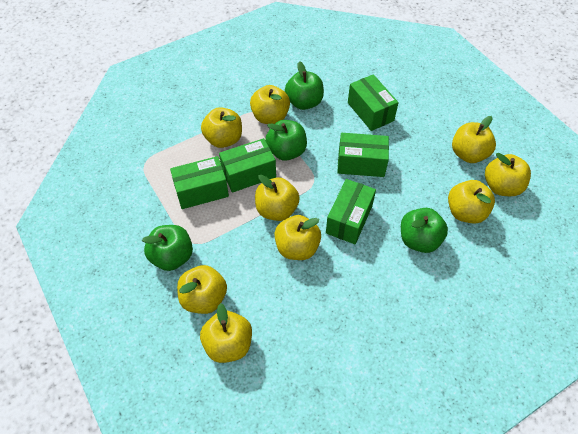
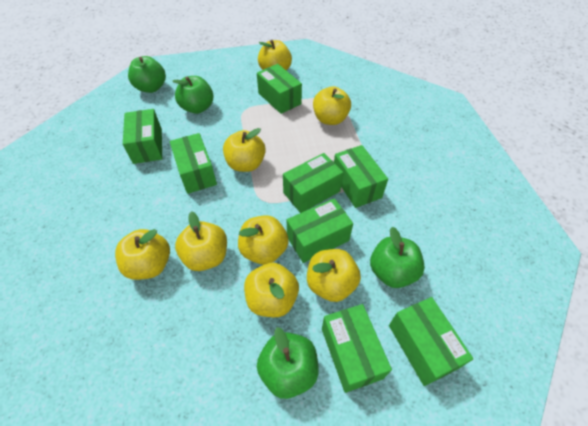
green box: [170,156,229,209] [219,138,276,193] [326,179,376,244] [337,133,389,177] [348,74,399,131] = 5 -> [123,109,162,164] [170,133,217,194] [257,64,302,114] [283,153,343,213] [287,198,353,263] [322,304,392,393] [334,145,388,208] [389,297,474,386] = 8
yellow apple: [177,265,227,314] [200,303,252,363] [201,107,242,148] [250,85,290,124] [255,175,300,221] [274,215,321,260] [448,180,495,224] [452,116,496,163] [485,153,531,196] = 9 -> [115,229,170,280] [175,211,227,271] [223,128,266,172] [238,215,289,265] [244,263,299,317] [258,40,292,71] [307,249,361,302] [313,86,351,125] = 8

